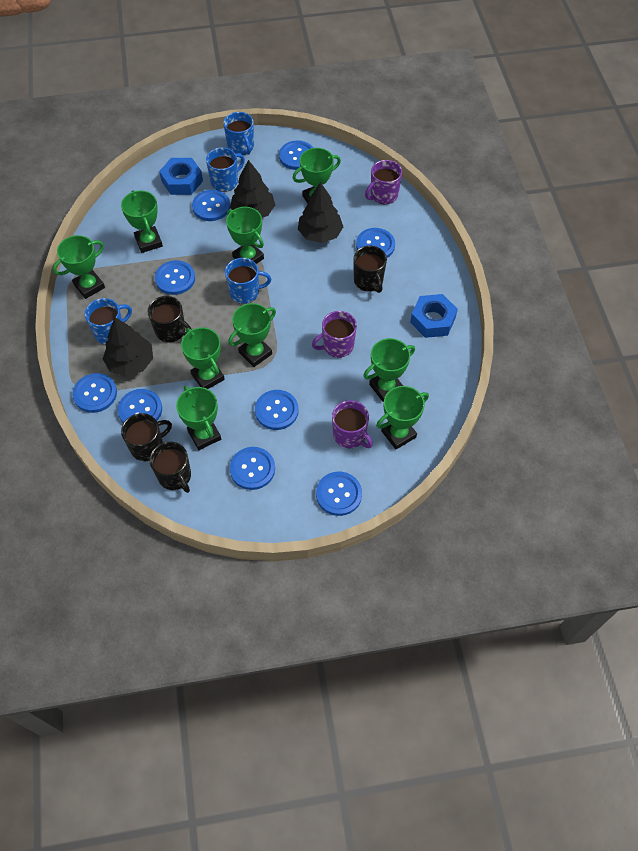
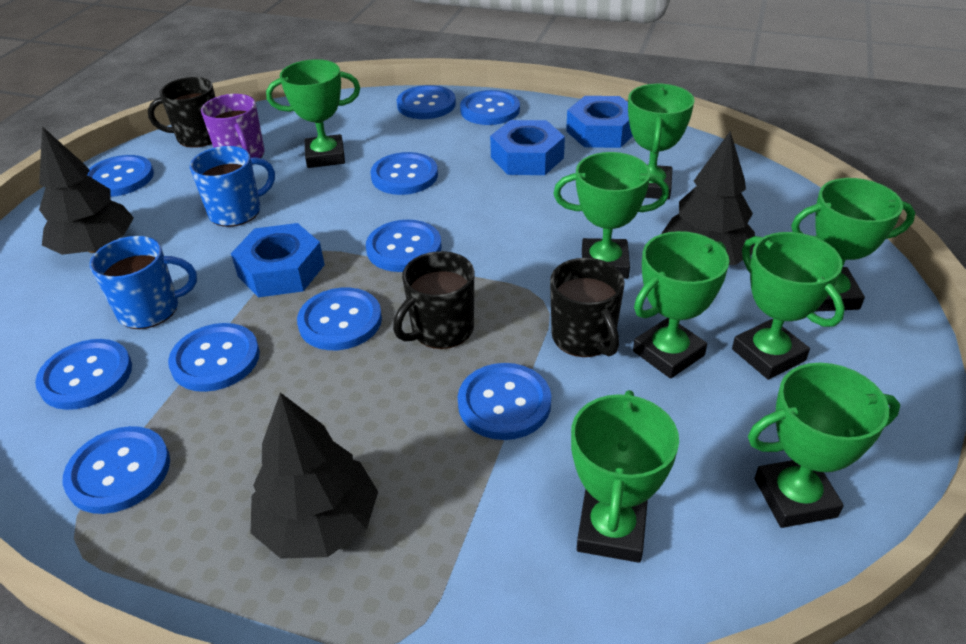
black mug: [121,413,172,461] [148,296,192,343] [149,442,191,493] [353,246,387,293] = 4 -> [148,77,215,148] [393,251,474,349] [550,258,624,357] = 3
blue button: [72,373,117,413] [118,389,162,423] [155,260,195,295] [192,190,230,221] [230,447,275,490] [255,390,299,430] [279,140,313,170] [316,472,362,516] [356,228,395,258] = 9 -> [35,339,132,410] [63,426,170,514] [87,155,154,197] [168,323,260,392] [297,288,382,350] [366,220,442,272] [371,152,438,195] [397,85,456,119] [458,363,551,440] [460,90,520,125] = 10
blue mug: [85,298,132,345] [206,148,245,192] [223,112,254,155] [225,258,271,304] = 4 -> [90,236,197,329] [190,146,275,227] = 2
blue nut: [159,158,203,195] [410,294,458,338] = 2 -> [231,223,325,297] [490,120,565,175] [566,96,633,148] = 3
green trophy: [53,235,105,299] [121,190,163,253] [176,386,221,450] [181,327,225,389] [226,207,264,264] [228,303,276,367] [293,148,341,203] [363,338,415,402] [376,386,429,449] = 9 -> [266,59,360,168] [553,152,669,279] [571,390,679,563] [628,84,695,200] [633,231,729,379] [732,232,845,380] [748,363,900,528] [791,178,915,312] = 8
purple mug: [312,311,357,358] [332,400,373,448] [365,160,402,204] = 3 -> [201,94,265,158] = 1

